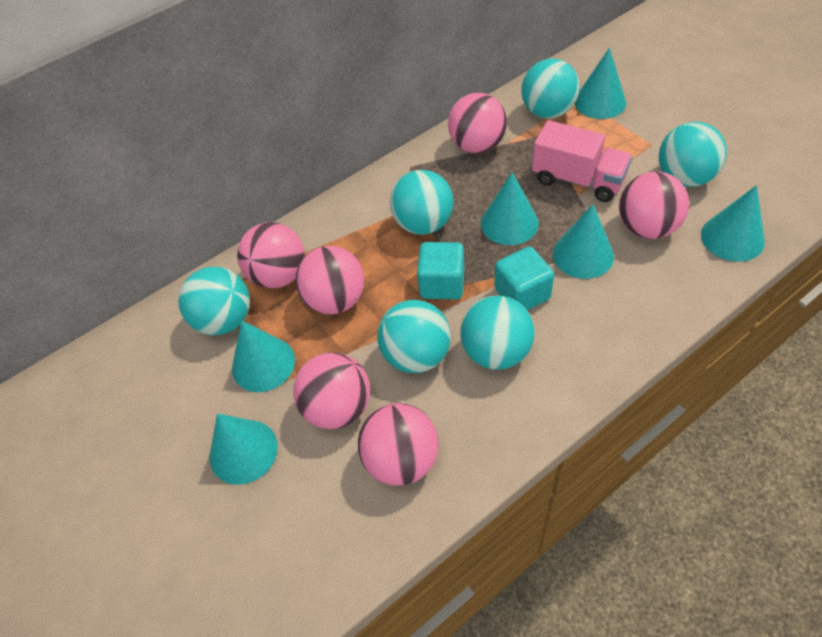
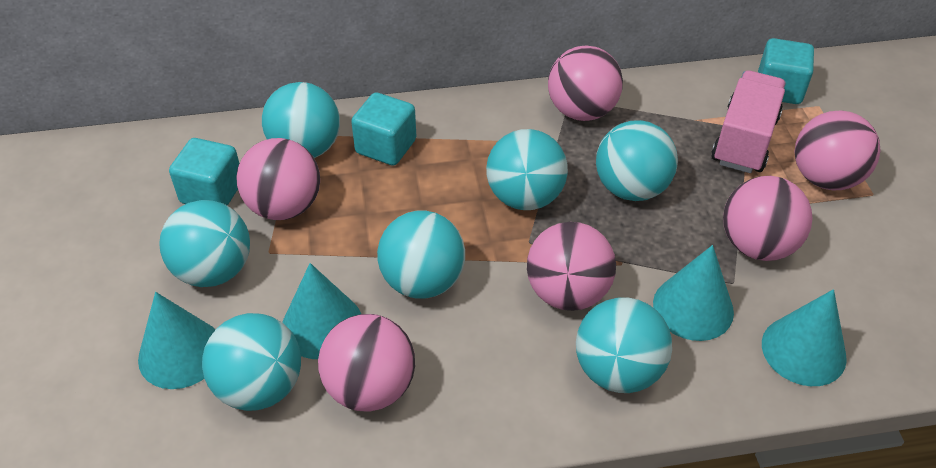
turquoise ball: [178,267,250,335] [377,300,451,373] [390,170,454,235] [460,295,535,370] [521,59,580,119] [659,122,727,187] = 6 -> [159,200,250,287] [202,313,301,411] [262,82,340,158] [377,211,465,299] [486,129,568,210] [576,297,672,393] [596,120,678,201] = 7
turquoise cone: [209,414,278,485] [232,320,295,392] [481,172,539,245] [553,204,614,279] [575,48,626,119] [701,185,765,262] = 6 -> [138,292,215,389] [282,263,361,359] [653,245,734,341] [762,289,847,386] = 4
turquoise cube: [417,242,464,300] [494,246,554,310] = 2 -> [169,138,239,206] [351,92,416,166] [758,38,814,104] = 3

